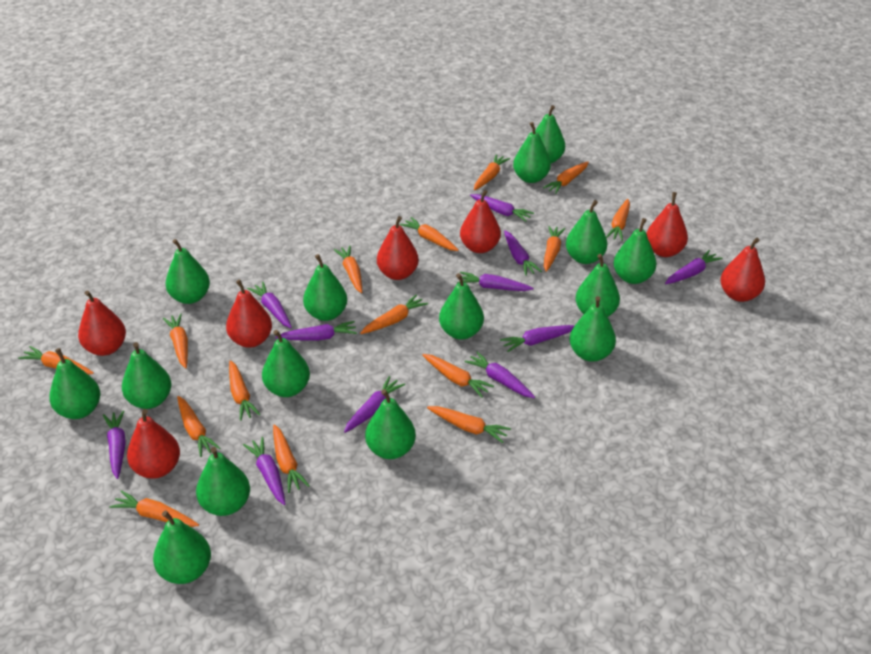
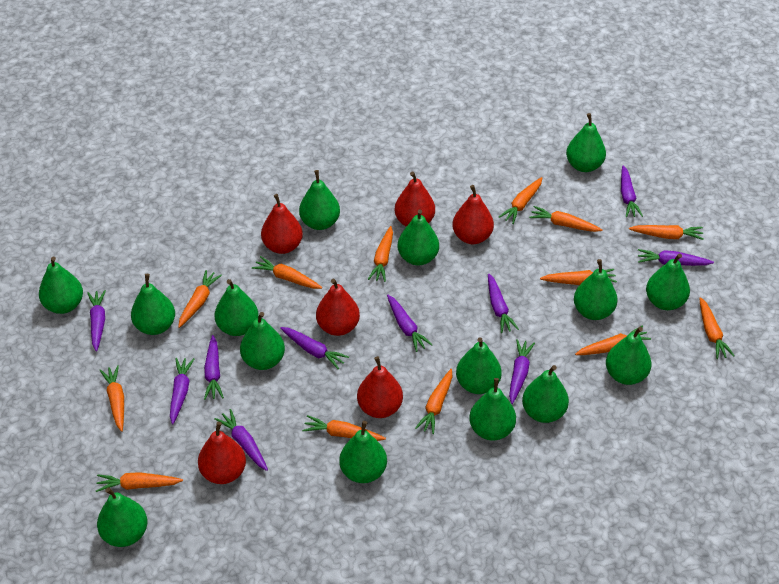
orange carrot: [18,346,94,375] [109,490,199,527] [163,313,188,369] [177,396,220,457] [229,360,261,421] [273,425,310,493] [334,246,362,293] [360,294,428,334] [400,217,459,251] [422,354,494,398] [427,406,511,443] [474,154,510,190] [543,162,589,194] [544,226,565,272] [606,199,630,241] = 15 -> [96,472,183,492] [100,365,124,432] [178,270,222,328] [252,256,322,289] [302,415,386,441] [368,226,393,282] [415,369,452,434] [499,177,542,224] [529,206,603,232] [540,269,617,285] [575,326,651,355] [629,225,704,240] [699,297,735,359] = 13
purple carrot: [103,410,126,479] [243,437,285,505] [247,282,292,328] [275,321,357,341] [344,376,405,433] [457,272,534,291] [464,352,535,398] [470,194,534,222] [500,325,575,352] [504,230,542,276] [665,250,723,284] = 11 -> [87,290,106,351] [170,358,194,424] [204,335,224,400] [214,409,268,471] [280,327,349,369] [387,295,433,352] [488,274,519,333] [509,339,535,404] [621,166,643,217] [638,249,714,266] = 10
red pear: [78,290,126,356] [127,409,180,479] [226,280,272,348] [377,216,419,280] [460,190,501,253] [646,192,688,257] [720,238,765,302] = 7 -> [198,422,246,484] [261,194,303,254] [316,279,360,336] [357,356,403,418] [394,172,435,227] [452,185,494,244] = 6

